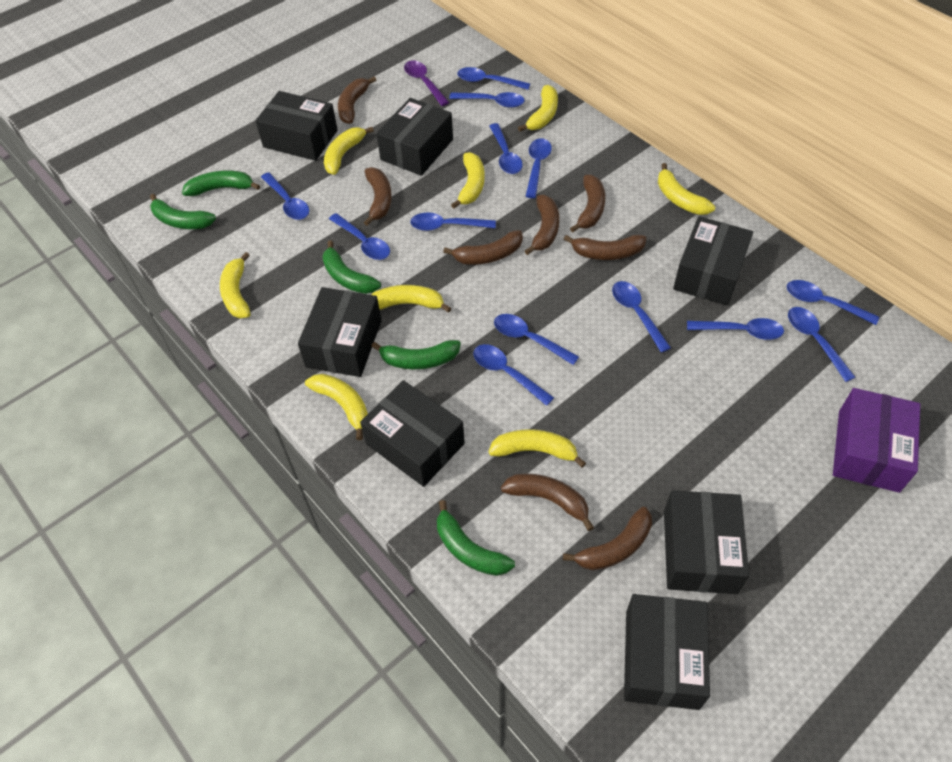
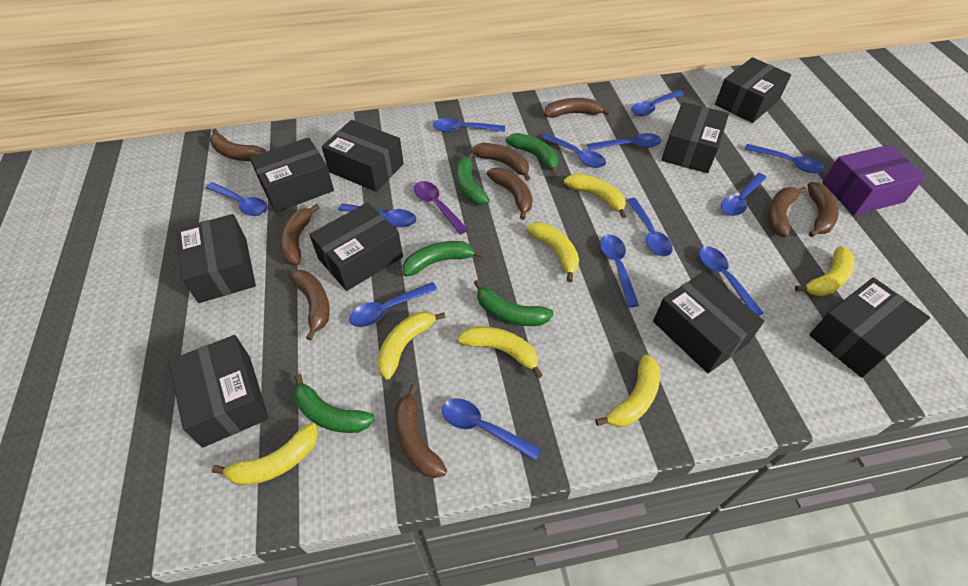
black box: [255,91,338,161] [298,287,381,377] [360,380,465,487] [376,98,453,176] [624,594,710,710] [664,490,749,594] [673,216,753,306] = 7 -> [169,335,269,447] [176,214,256,303] [250,137,334,213] [309,202,403,291] [322,120,404,192] [653,271,764,373] [662,102,729,173] [715,57,791,123] [809,277,930,378] = 9
brown banana: [338,76,376,124] [364,167,392,226] [443,230,523,265] [501,474,594,531] [525,195,559,255] [563,507,652,570] [564,235,646,260] [570,175,605,232] = 8 -> [210,129,266,161] [279,204,320,265] [288,270,330,340] [394,384,447,478] [471,143,530,181] [487,168,533,220] [544,98,611,118] [767,187,806,238] [808,182,839,237] = 9
yellow banana: [220,252,251,318] [305,374,368,440] [324,127,374,175] [371,285,452,313] [451,152,485,209] [488,429,586,468] [518,85,558,132] [658,163,715,215] = 8 -> [212,423,318,486] [377,312,445,380] [457,326,543,378] [526,222,579,282] [564,174,626,218] [595,355,660,427] [795,246,855,296] = 7

